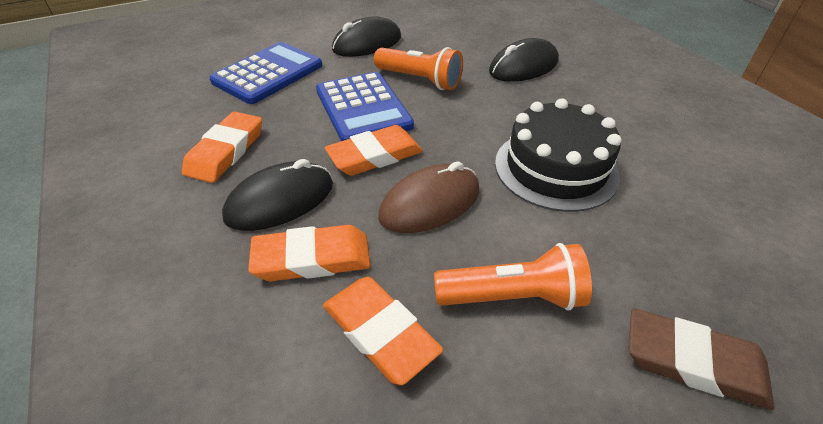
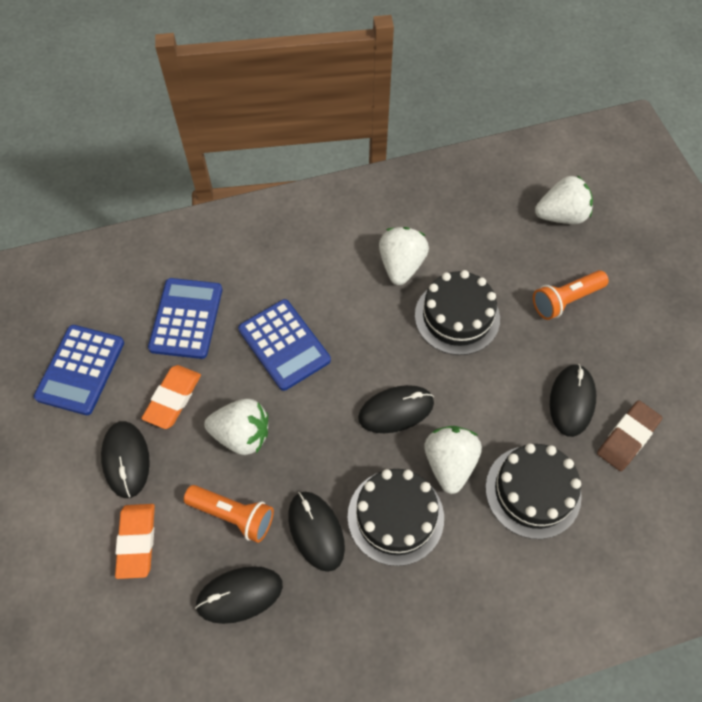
black cake: [495,98,622,212] = 1 -> [348,469,444,566] [415,270,500,355] [485,443,582,539] = 3
black mouse: [222,159,333,231] [332,16,401,57] [489,38,559,82] = 3 -> [101,421,150,498] [195,566,283,624] [288,492,345,572] [358,385,434,433] [550,364,596,437] = 5
blue calculator: [209,42,322,104] [316,72,414,141] = 2 -> [34,325,124,415] [148,278,222,359] [238,299,331,391] = 3
brown mouse: [378,161,480,233] = 1 -> none = 0
orange eraser: [182,111,262,183] [248,225,371,282] [323,277,443,385] [324,125,423,176] = 4 -> [115,504,155,579] [142,365,201,429] = 2
white strawberry: none = 0 -> [204,399,268,455] [379,227,429,285] [424,426,482,494] [535,175,593,224] = 4

